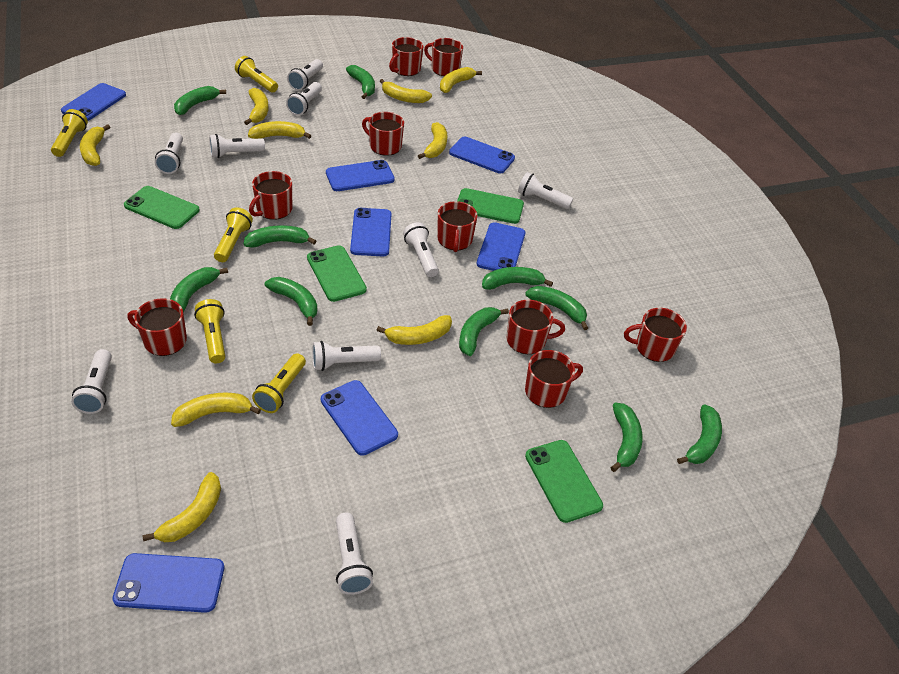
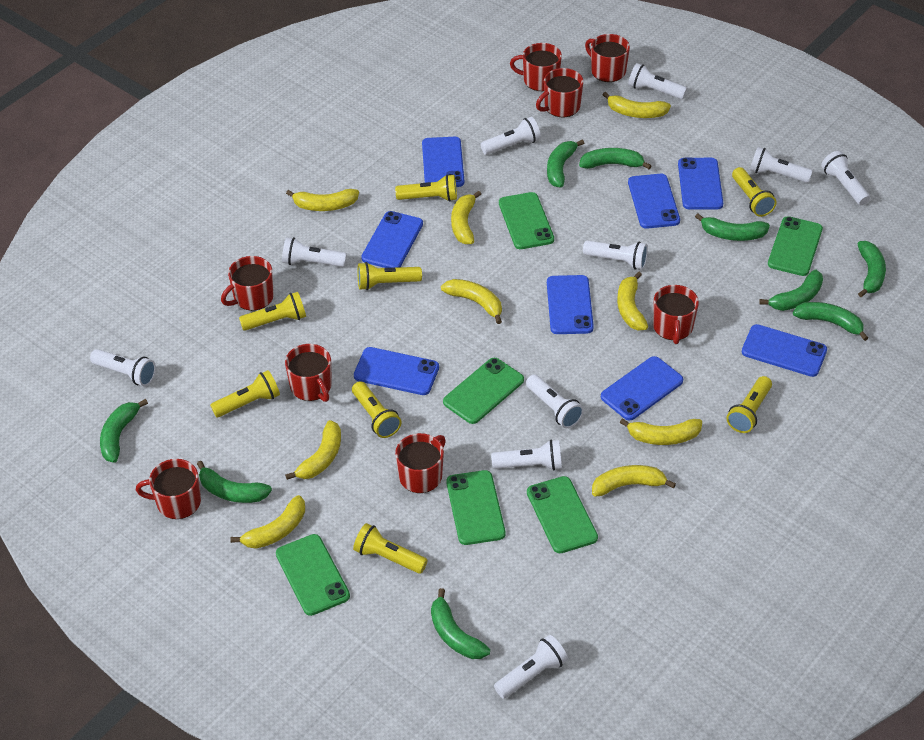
blue phone: [61,83,126,121] [112,553,224,613] [321,380,398,456] [326,160,395,191] [350,208,391,256] [449,137,515,173] [476,222,525,271] = 7 -> [354,347,439,395] [361,211,423,268] [422,137,464,187] [547,275,594,334] [601,356,683,421] [628,174,680,229] [678,158,723,210] [742,324,827,377] = 8
green banana: [170,267,228,312] [174,86,226,115] [243,225,316,248] [265,277,317,326] [346,65,375,99] [459,307,509,356] [482,267,553,290] [525,286,588,330] [610,403,643,472] [677,404,722,464] = 10 -> [100,399,148,463] [197,461,272,503] [431,588,490,659] [547,139,584,187] [579,148,651,169] [695,213,770,241] [759,270,823,311] [793,302,868,341] [858,241,886,297] = 9
green phone: [124,186,199,229] [307,245,367,302] [457,188,524,224] [525,440,603,523] = 4 -> [276,534,350,616] [443,358,524,424] [446,470,505,545] [499,192,554,249] [527,476,598,553] [768,216,823,276] = 6
red mug: [127,298,187,356] [249,171,292,220] [362,112,404,156] [389,37,424,76] [424,38,463,76] [437,201,478,252] [507,300,565,354] [525,350,583,408] [624,308,687,362] = 9 -> [136,459,201,519] [221,256,274,311] [285,344,332,402] [395,433,446,493] [510,43,562,91] [536,68,584,117] [585,34,630,82] [653,285,699,344] = 8
white flashlight: [71,349,112,414] [155,133,183,174] [209,134,265,158] [286,82,322,115] [287,59,323,90] [312,341,381,371] [336,513,373,595] [403,222,439,277] [518,172,573,209] = 9 -> [90,349,156,386] [282,237,347,267] [480,117,541,155] [491,440,562,471] [494,635,568,699] [526,374,584,428] [583,240,648,270] [628,63,687,99] [750,147,813,183] [821,151,870,205] = 10
yellow flashlight: [51,109,88,157] [194,299,225,363] [214,208,253,262] [235,56,278,92] [252,353,306,413] = 5 -> [210,370,280,417] [239,292,306,331] [352,381,402,438] [353,523,428,574] [357,262,422,290] [395,174,457,201] [726,376,772,433] [732,167,777,217] = 8

